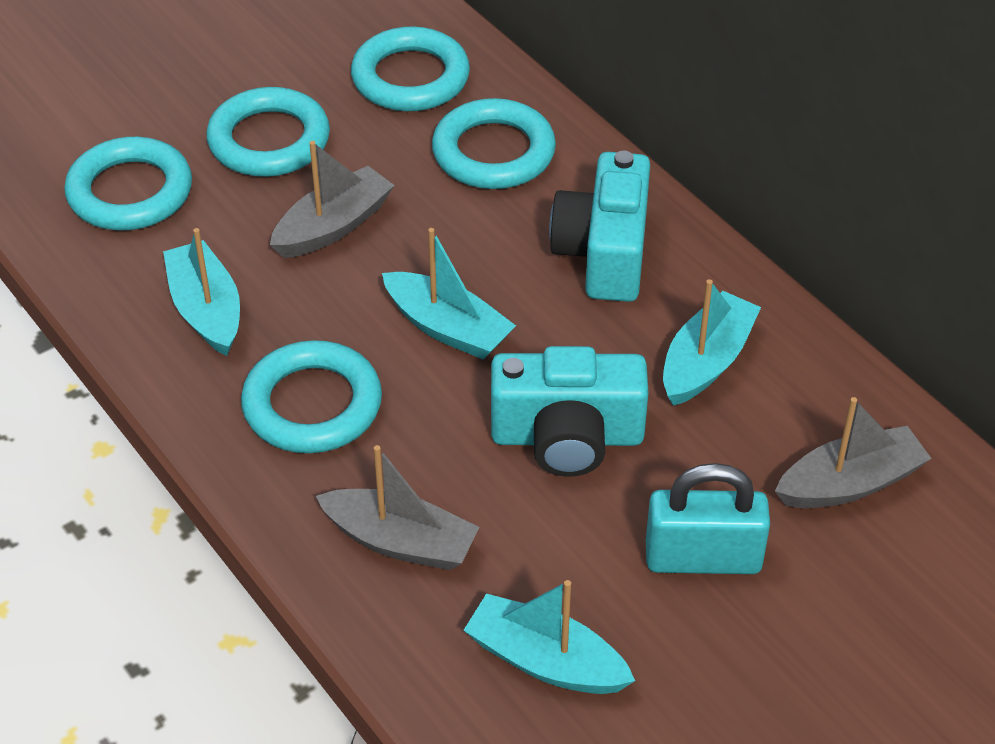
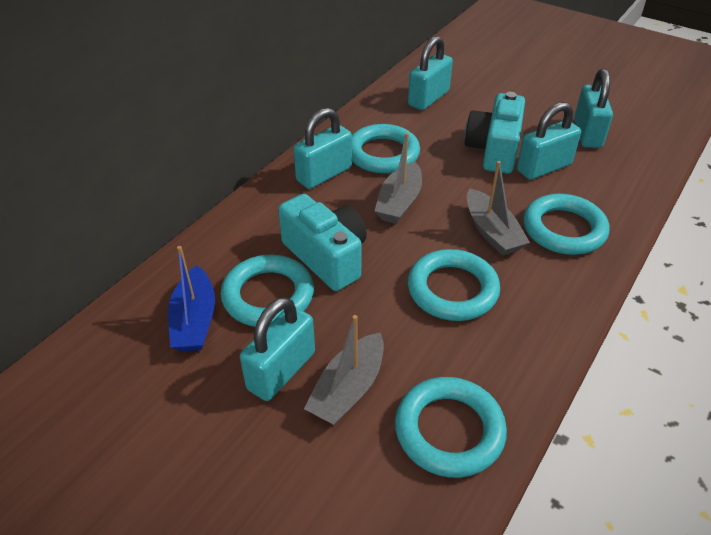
blue boat: none = 0 -> [168,246,215,351] = 1
turquoise boat: [163,228,240,356] [382,228,516,360] [464,580,635,694] [663,279,761,406] = 4 -> none = 0
turquoise padlock: [646,463,770,574] = 1 -> [240,297,315,401] [293,108,352,189] [408,36,453,110] [517,102,581,180] [574,68,613,148] = 5

